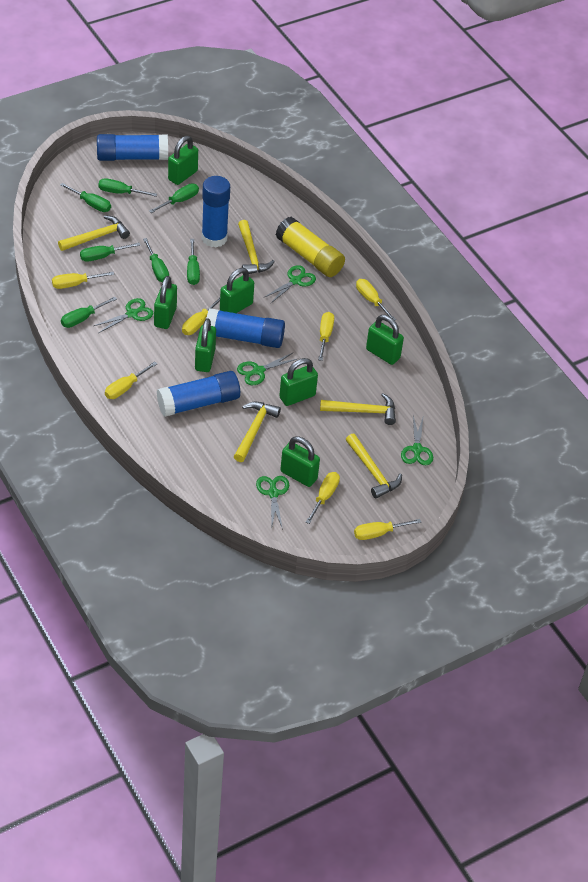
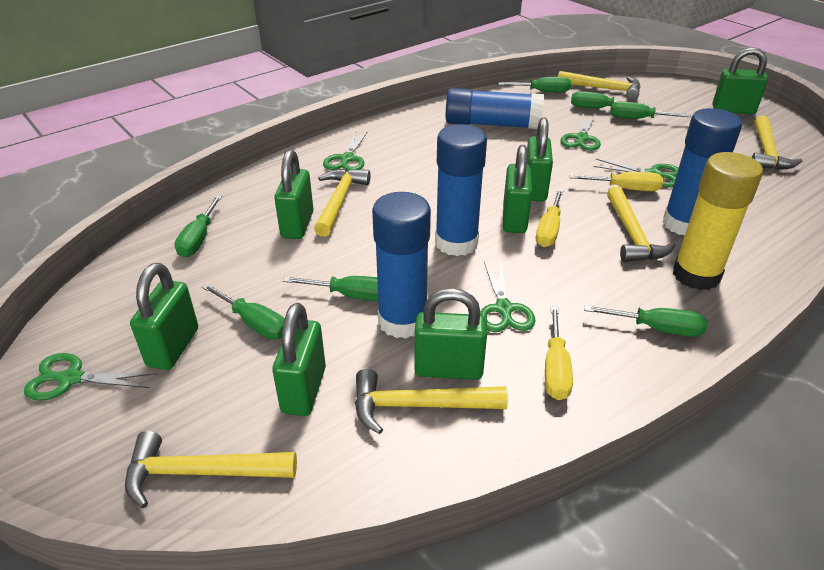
yellow hammer: [58,215,130,251] [234,402,281,462] [238,220,275,274] [320,393,396,425] [346,433,402,499] = 5 -> [125,431,297,508] [314,168,371,237] [355,369,508,434] [558,71,641,100] [607,186,676,262] [752,116,803,170] = 6
yellow screwdriver: [52,272,114,289] [105,361,157,399] [182,297,220,335] [306,472,340,524] [318,312,334,361] [354,519,421,540] [356,279,396,320] = 7 -> [536,189,564,247] [545,306,573,400] [570,172,663,191] = 3

